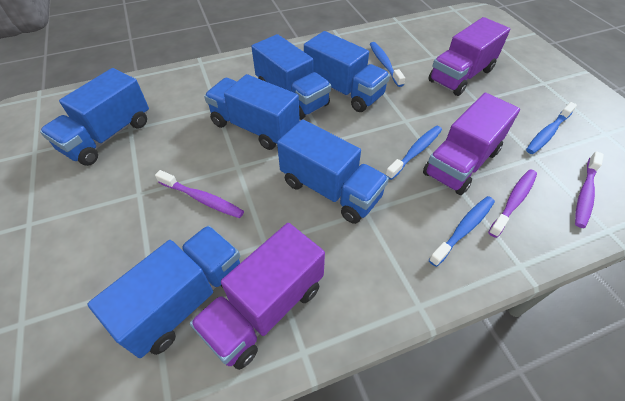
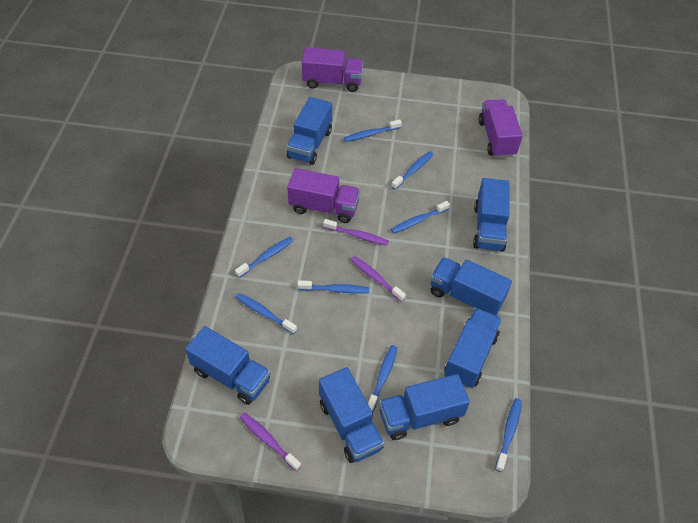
blue toothbrush: [370,42,405,87] [385,126,442,180] [429,196,495,267] [526,102,577,154] = 4 -> [235,237,294,278] [236,293,297,334] [298,280,369,294] [344,119,402,142] [368,345,398,412] [391,151,433,190] [391,201,450,233] [495,398,522,472] = 8
blue truck: [40,68,149,166] [87,225,240,358] [204,74,300,150] [252,34,331,120] [277,119,389,224] [304,31,390,112] = 6 -> [185,326,271,405] [287,97,332,165] [319,367,384,463] [379,374,470,440] [430,257,512,316] [444,308,502,388] [473,178,509,252] = 7

